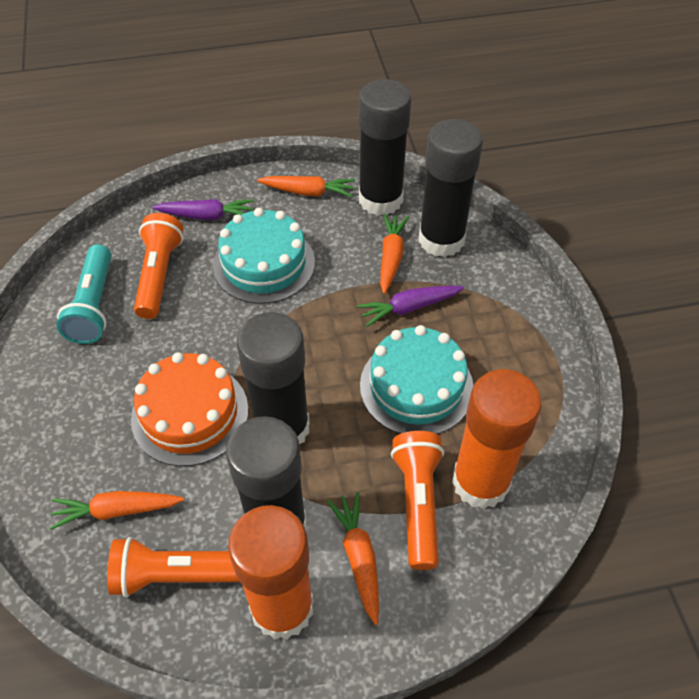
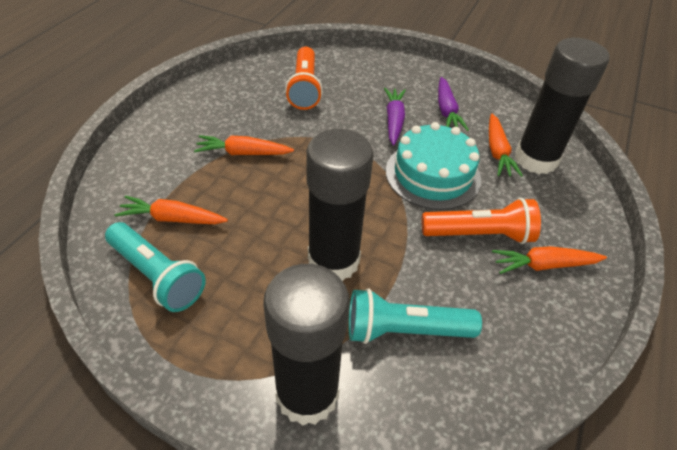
black glue stick: [226,416,307,531] [237,312,310,444] [359,79,412,216] [418,119,483,257] = 4 -> [263,264,350,426] [306,129,374,281] [515,38,609,174] = 3
orange cake: [131,352,248,466] = 1 -> none = 0
orange flashlight: [107,537,240,597] [134,213,184,319] [391,431,444,570] = 3 -> [285,47,323,110] [422,198,541,244] = 2
orange glue stick: [228,505,314,640] [452,369,542,509] = 2 -> none = 0
turquoise cake: [213,208,315,304] [360,325,474,434] = 2 -> [386,122,481,210] = 1
turquoise flashlight: [56,244,111,344] = 1 -> [105,222,206,312] [348,288,482,344] = 2

